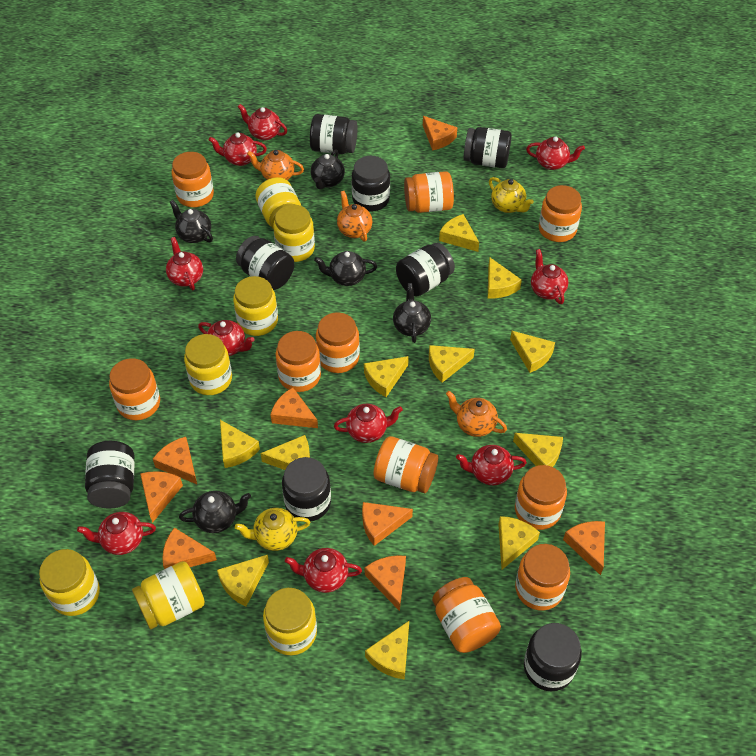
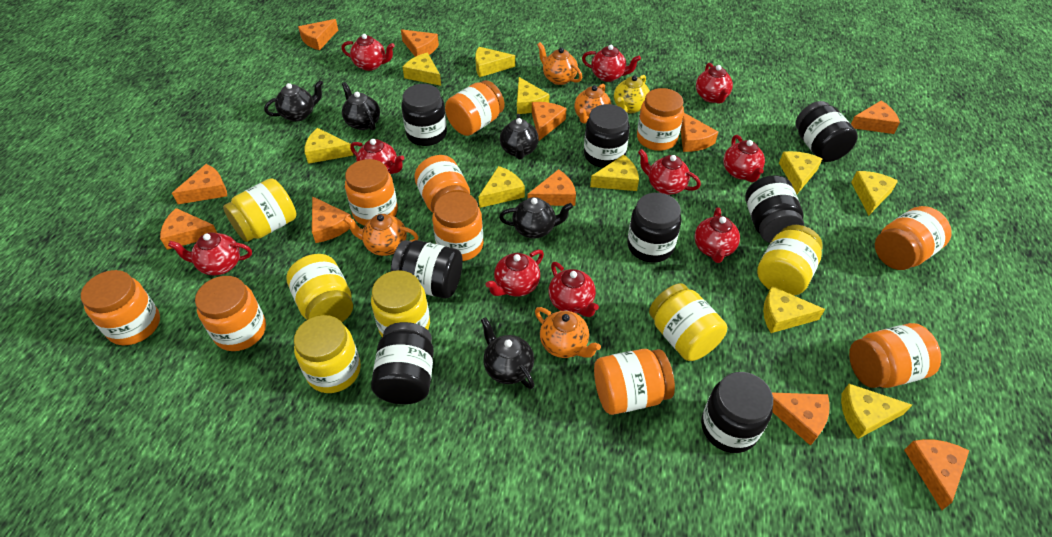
orange cheese: [140,471,183,523] [153,437,197,484] [162,528,217,569] [270,388,318,428] [362,502,413,546] [365,555,406,611] [423,116,457,150] [563,521,605,575] = 8 -> [160,208,217,250] [172,164,227,204] [298,19,338,50] [312,196,351,243] [401,29,439,57] [527,169,576,206] [532,102,567,141] [681,113,718,152] [772,393,830,446] [851,100,900,134] [904,439,969,510] = 11
orange teapot: [247,150,304,180] [337,191,372,242] [446,391,507,437] = 3 -> [343,214,419,256] [535,307,601,358] [537,42,582,85] [574,84,611,124] = 4
yellow cheese: [217,555,269,607] [220,420,260,468] [260,435,310,470] [364,356,409,397] [365,621,409,679] [429,345,475,383] [439,214,479,252] [488,258,522,298] [498,516,540,570] [510,331,555,373] [513,433,563,467] = 11 -> [305,128,353,164] [403,53,441,86] [475,47,515,77] [479,166,525,208] [517,77,549,114] [590,155,639,191] [763,286,825,333] [779,151,822,194] [841,384,912,439] [851,171,898,216] = 10
yellow jar: [39,549,100,616] [132,561,205,629] [184,334,232,395] [233,276,278,336] [255,177,301,230] [263,588,317,655] [273,205,315,262] = 7 -> [223,178,296,242] [286,254,353,322] [294,315,361,393] [371,270,430,337] [649,283,727,361] [757,225,823,296] = 6
yellow teapot: [235,508,310,551] [489,177,534,213] = 2 -> [614,75,650,113] = 1

